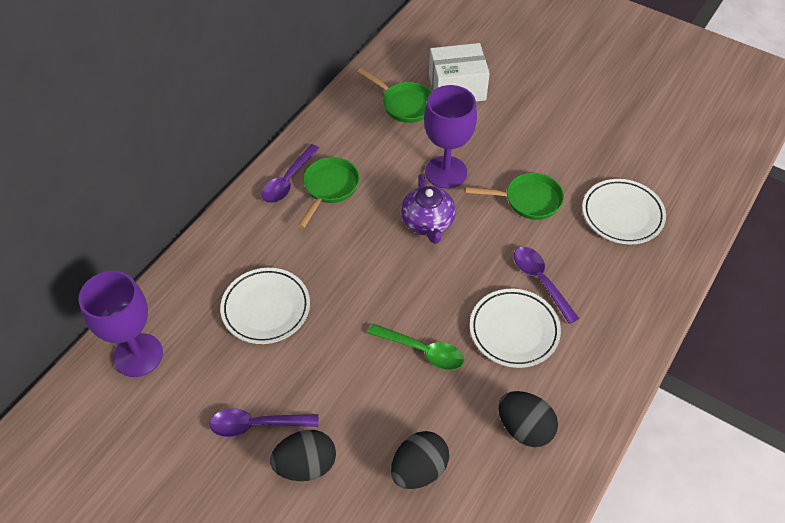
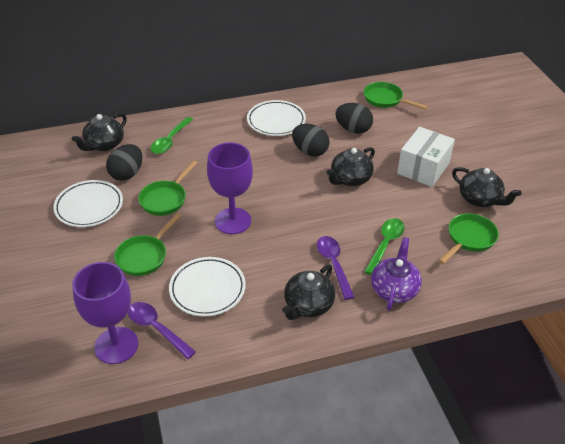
black teapot: none = 0 -> [72,113,127,151] [282,264,335,320] [326,147,375,186] [452,167,522,207] = 4
green pan: [298,157,359,229] [357,68,431,123] [465,173,564,220] = 3 -> [114,213,181,276] [138,160,197,216] [364,82,428,110] [439,213,499,264] = 4
green spoon: [368,324,464,370] = 1 -> [151,117,193,154] [364,218,405,275] = 2
purple spoon: [209,408,318,437] [262,144,320,203] [514,247,579,324] = 3 -> [128,302,196,359] [317,236,355,300] = 2

